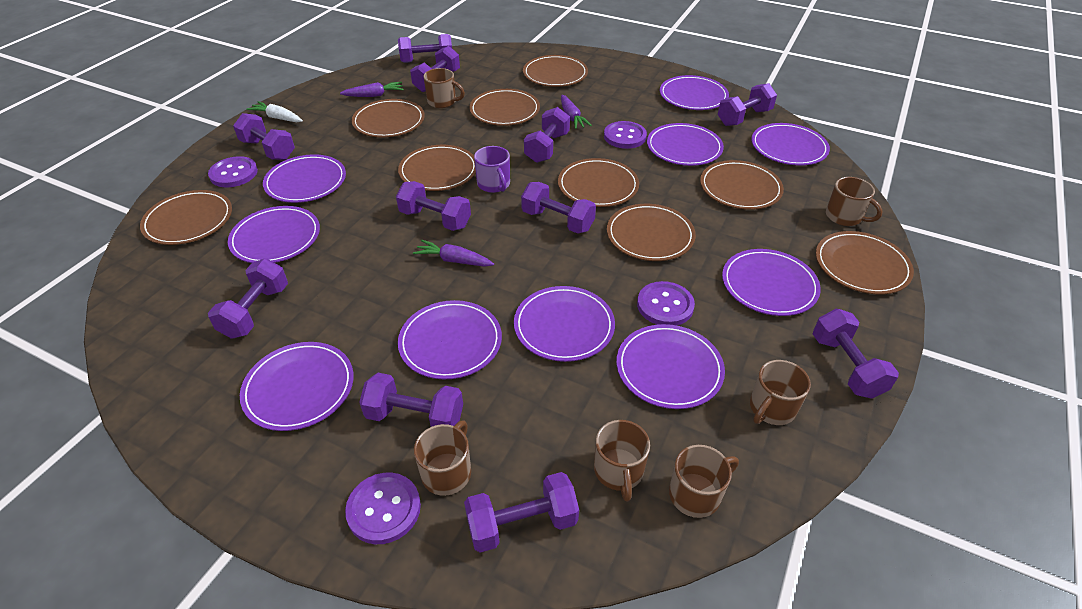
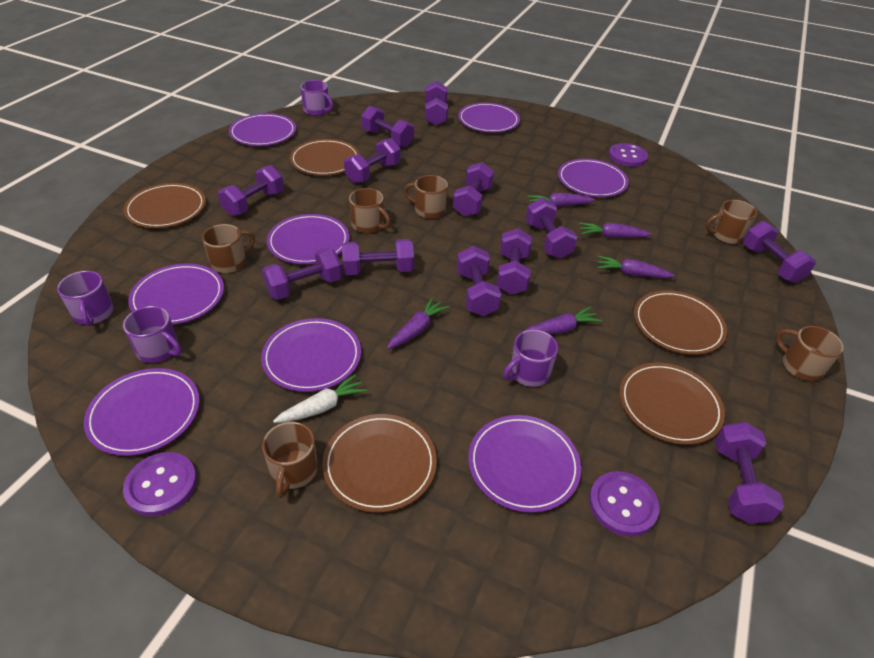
brown plate: [140,190,232,245] [352,99,425,137] [398,145,476,191] [470,89,540,126] [523,55,588,87] [558,158,639,207] [607,204,696,261] [700,160,784,210] [816,231,914,294] = 9 -> [124,183,206,228] [290,139,359,176] [322,414,437,512] [619,363,725,445] [634,290,727,355] = 5
purple button: [208,156,258,187] [345,473,421,544] [604,121,647,149] [637,281,695,326] = 4 -> [123,452,197,516] [589,471,660,536] [609,143,648,167] = 3
purple carrot: [340,82,404,97] [413,240,494,267] [561,95,592,129] = 3 -> [387,297,449,349] [525,306,602,334] [528,193,595,207] [579,223,652,238] [597,256,675,278] = 5
purple dumbbell: [208,258,288,339] [233,113,295,160] [359,373,463,427] [396,181,471,231] [398,34,452,63] [410,46,460,92] [464,472,579,553] [521,182,596,233] [524,107,570,163] [718,83,777,126] [813,309,899,399] = 11 -> [218,165,284,216] [262,248,342,300] [342,239,414,275] [344,138,401,184] [361,106,414,148] [425,81,448,126] [453,162,494,217] [457,246,501,316] [497,228,532,295] [526,198,577,259] [715,422,784,524] [743,221,816,283] = 12
purple mug: [474,146,510,193] = 1 -> [57,271,114,327] [123,306,182,363] [300,80,333,116] [503,330,558,387] = 4
purple plate: [228,206,320,263] [240,342,354,431] [263,154,346,203] [398,300,502,379] [514,286,615,362] [616,324,725,409] [647,123,724,166] [660,75,729,110] [722,249,821,316] [751,123,830,166] = 10 -> [84,368,199,456] [128,263,224,325] [229,113,296,146] [261,318,361,392] [267,214,349,264] [458,103,520,133] [468,415,581,513] [558,159,629,197] = 8

